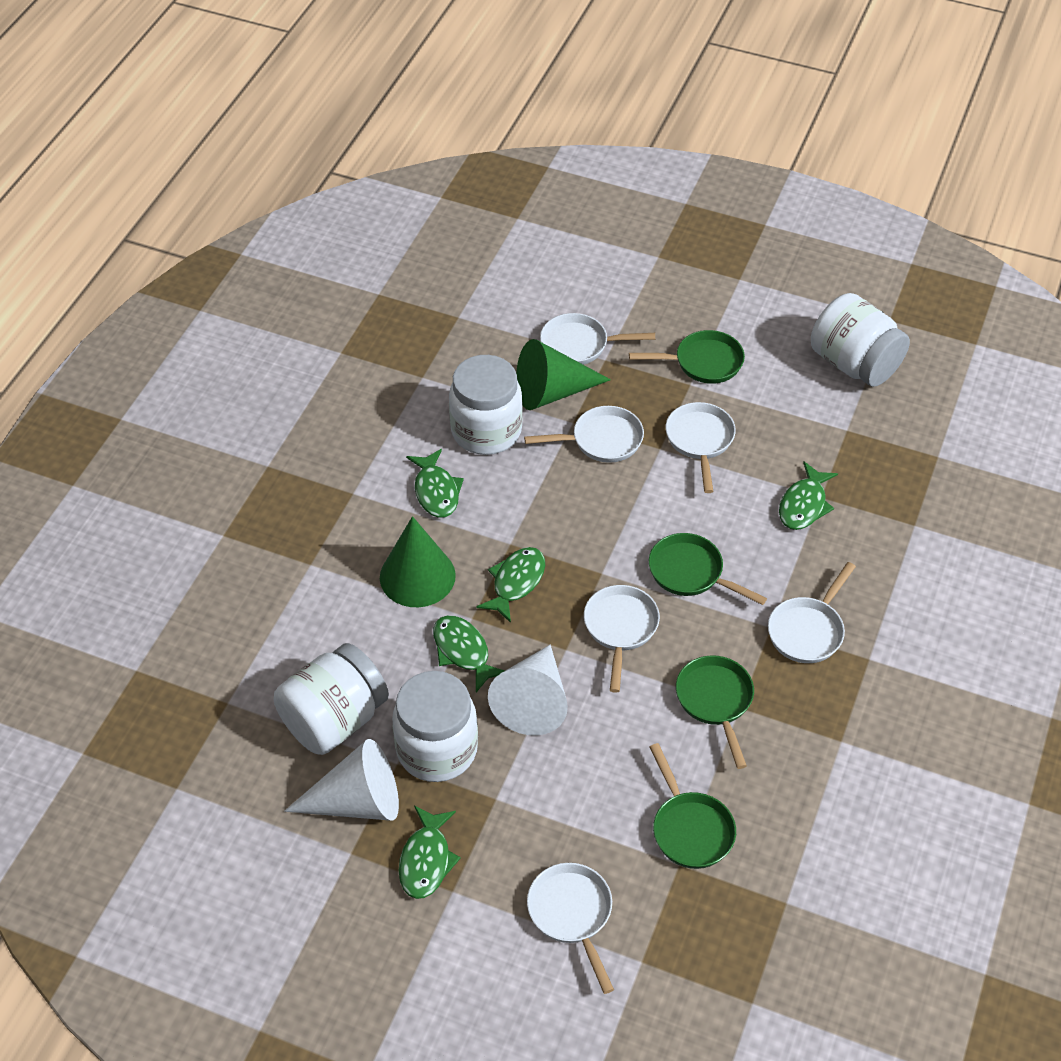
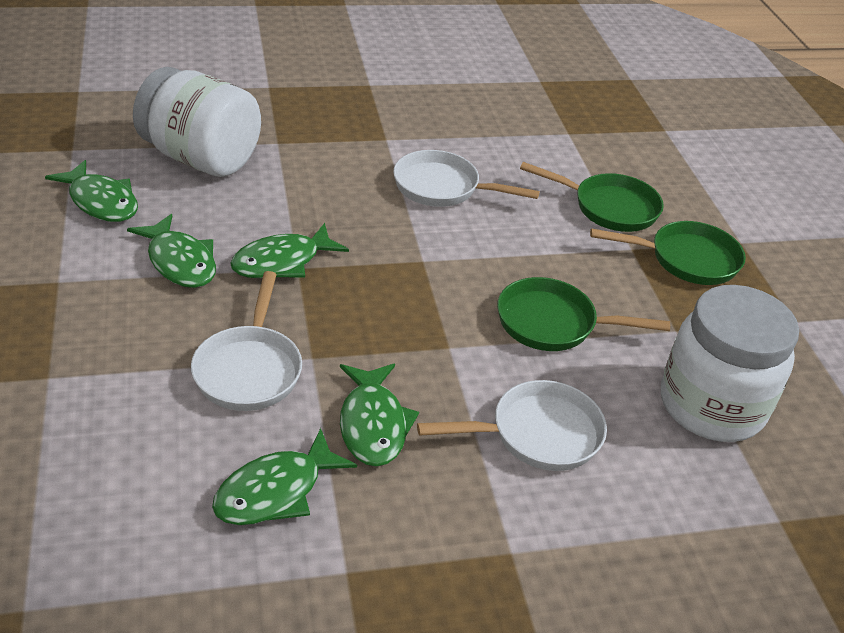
green cone: [380,516,456,607] [516,339,611,410] = 2 -> none = 0
green pan: [629,330,745,384] [649,533,767,605] [650,743,736,869] [676,655,754,769] = 4 -> [497,277,670,351] [520,162,664,232] [590,221,746,285] = 3
white cone: [284,739,399,821] [488,645,568,736] = 2 -> none = 0
white jar: [274,643,389,755] [392,671,478,782] [449,355,523,455] [811,293,910,387] = 4 -> [133,67,261,177] [661,285,799,442] = 2
white pan: [524,406,644,463] [527,863,614,994] [540,313,655,365] [584,585,660,693] [666,402,736,493] [768,562,856,663] = 6 -> [191,271,302,411] [393,150,540,207] [417,380,607,471] = 3

